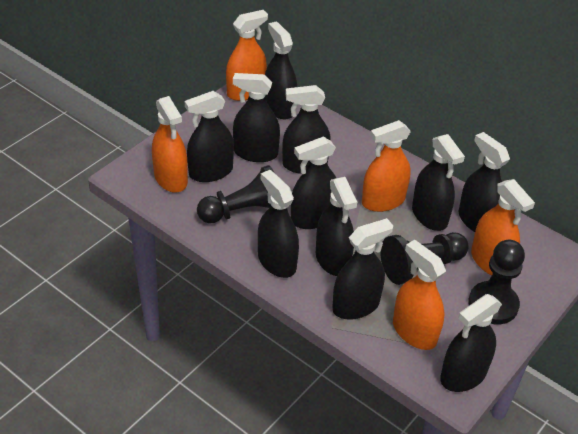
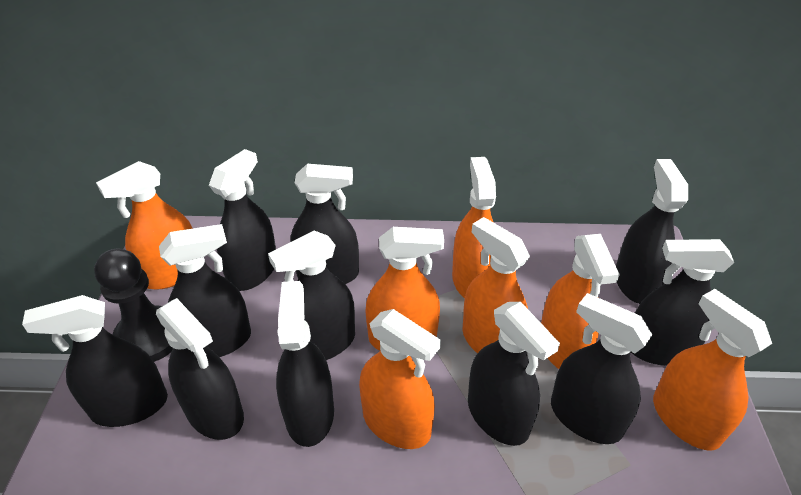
black pawn: [197,165,274,223] [381,232,469,285] [468,240,525,324] = 3 -> [94,249,173,362] = 1
orange spray bottle: [152,96,188,193] [226,10,268,101] [362,120,411,212] [393,240,446,350] [471,179,535,275] = 5 -> [96,161,193,290] [359,309,441,449] [365,227,444,351] [452,157,496,298] [462,217,530,353] [541,234,620,369] [653,289,772,451] = 7

